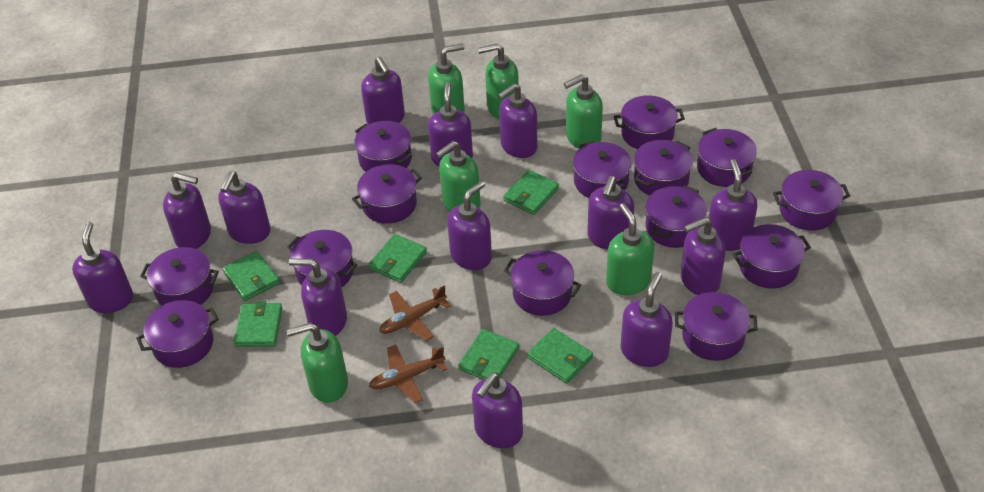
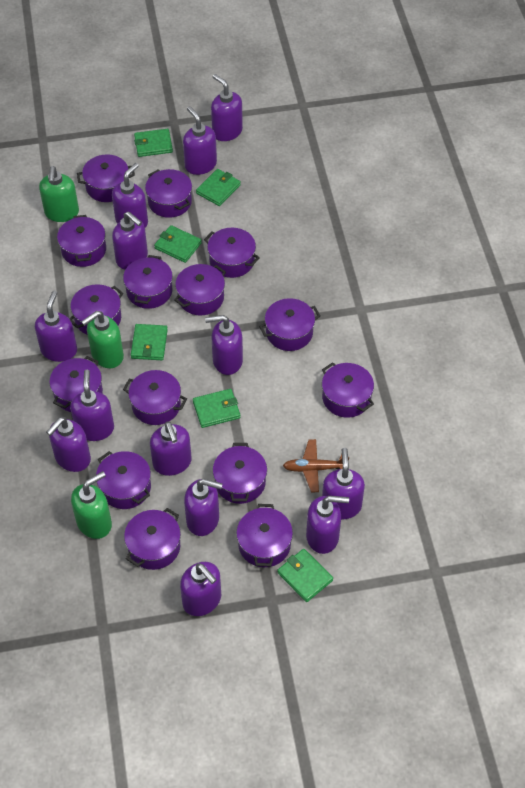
brown plane: [369,344,448,404] [379,285,451,341] = 2 -> [283,439,349,492] = 1
green soap dispenser: [286,323,348,403] [428,44,465,114] [436,141,481,211] [478,43,519,119] [564,74,603,149] [606,203,654,295] = 6 -> [39,166,79,222] [71,471,112,539] [81,311,124,368] = 3
purple pot: [136,300,218,368] [140,247,219,306] [287,230,357,287] [352,164,422,224] [354,121,412,172] [504,250,581,316] [573,141,631,198] [614,95,685,149] [634,140,693,196] [645,185,707,248] [675,292,758,361] [697,128,757,187] [733,224,811,289] [773,170,850,231] = 14 -> [49,356,103,412] [57,215,106,267] [70,284,123,335] [77,154,135,202] [96,451,151,509] [123,255,173,309] [123,370,187,425] [124,508,181,570] [145,169,192,218] [174,264,226,315] [204,228,260,278] [213,443,267,504] [236,504,293,567] [259,298,321,351] [322,362,374,418] = 15

